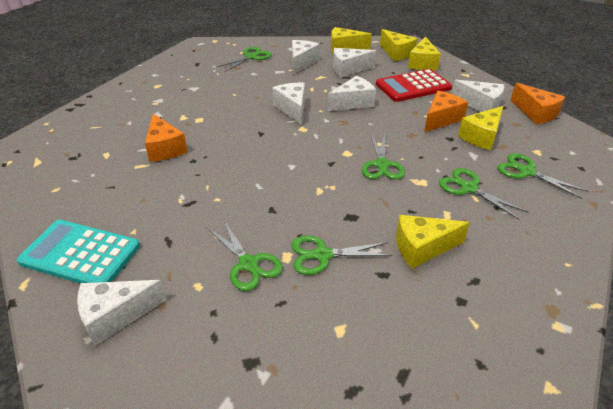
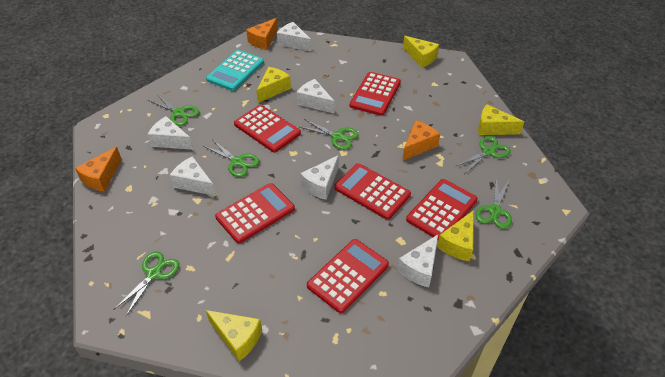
red calculator: [376,69,452,102] = 1 -> [215,183,295,243] [234,105,301,153] [307,239,389,313] [334,163,411,220] [350,72,401,116] [406,179,478,240] = 6

